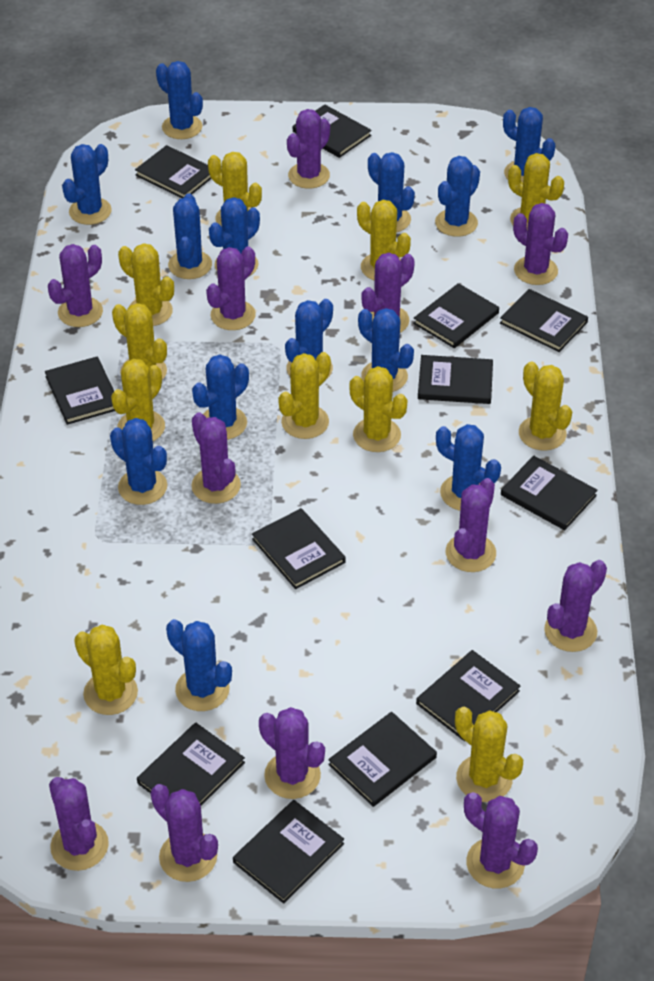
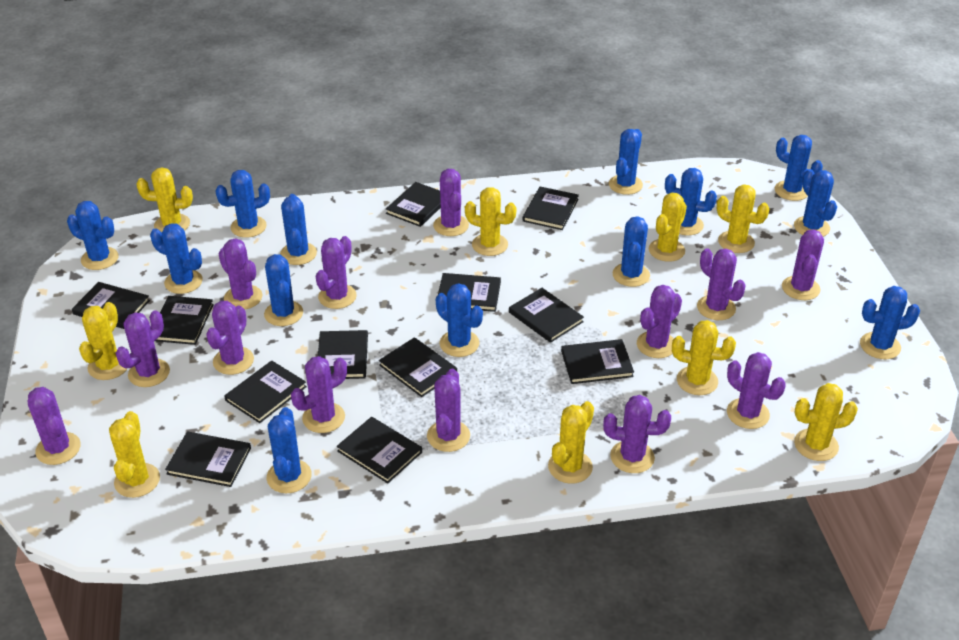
purple cactus: [48,244,103,327] [49,777,109,871] [151,784,218,882] [191,412,241,504] [206,247,256,330] [259,707,325,799] [287,109,330,189] [361,253,415,333] [446,478,496,572] [464,792,538,889] [513,203,568,285] [544,560,607,652] = 12 -> [28,387,81,465] [116,310,170,387] [206,301,254,375] [219,238,262,309] [291,356,347,433] [316,236,357,309] [427,369,470,452] [433,169,469,236] [603,395,671,473] [637,285,682,358] [697,248,746,320] [727,352,786,429] [782,229,824,300] = 13
yellow cactus: [74,625,138,715] [111,359,165,441] [112,303,167,380] [118,243,174,326] [208,152,262,226] [278,352,331,439] [349,366,407,452] [357,200,411,281] [455,707,523,802] [508,153,564,229] [519,362,572,451] = 11 -> [79,302,128,380] [109,411,160,498] [136,167,193,232] [465,187,516,256] [548,401,594,484] [649,193,687,262] [672,320,736,395] [717,184,769,253] [794,383,858,461] = 9

